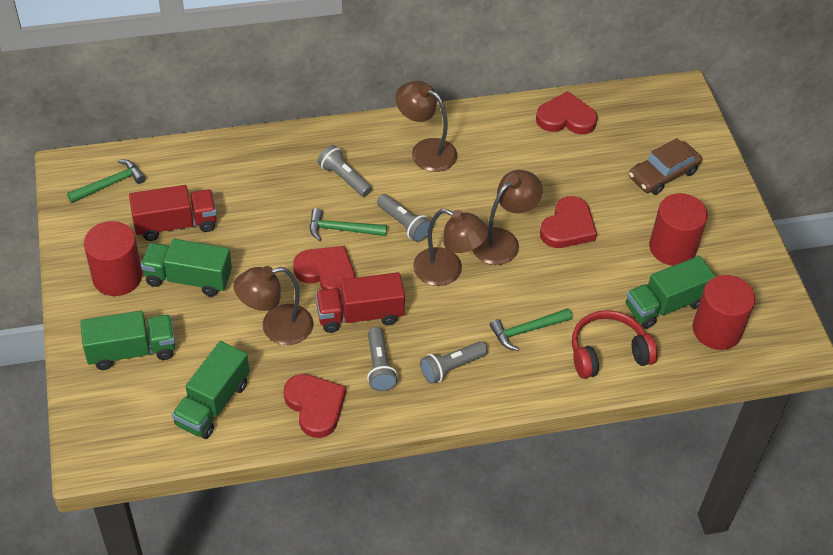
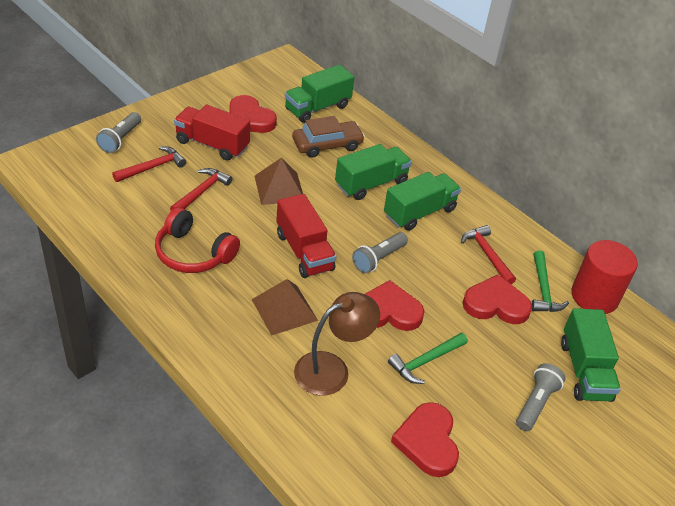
brown lamp: [234,266,313,345] [395,81,458,172] [413,209,489,286] [472,170,543,265] = 4 -> [294,292,380,396] = 1
brown pyramid: none = 0 -> [251,279,318,336] [254,158,303,205] = 2
green hammer: [67,159,146,203] [310,208,387,241] [490,308,572,351] = 3 -> [388,333,468,384] [532,250,569,312] = 2
grey flashlight: [317,145,372,197] [367,327,397,391] [377,194,431,242] [420,341,488,384] = 4 -> [96,112,141,153] [352,232,408,274] [516,363,566,431] = 3
red cylinder: [84,221,142,296] [649,193,708,266] [692,275,755,350] = 3 -> [571,240,638,314] = 1
red hammer: none = 0 -> [112,146,186,182] [170,168,232,211] [461,225,516,284] = 3

